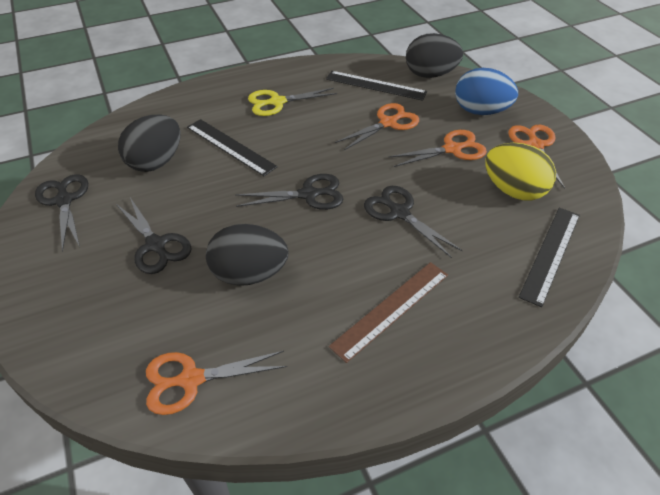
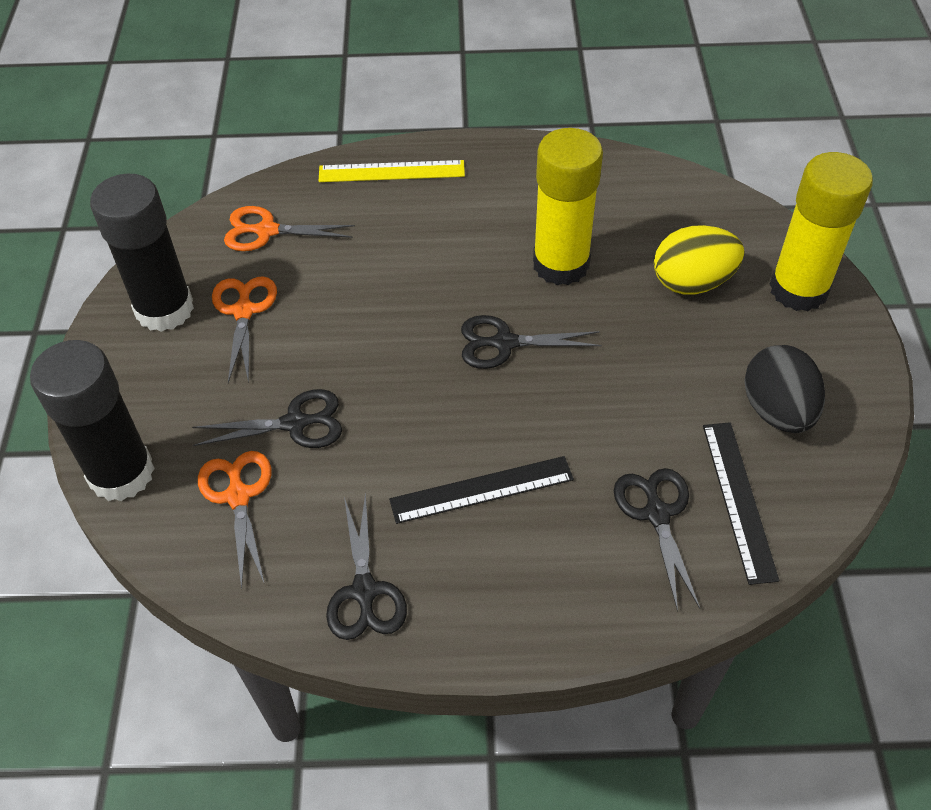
black egg: [118,115,181,172] [206,224,288,286] [406,33,463,78] = 3 -> [744,345,825,433] = 1
black glue stick: none = 0 -> [30,340,155,501] [90,174,194,332] = 2
black ruler: [187,119,278,176] [326,71,427,101] [519,208,580,307] = 3 -> [389,456,574,524] [703,422,780,585] = 2
blue egg: [455,68,518,115] = 1 -> none = 0
brown ruler: [329,262,448,363] = 1 -> none = 0
orange scissors: [146,351,287,415] [335,103,419,150] [389,130,487,167] [508,125,565,189] = 4 -> [198,451,271,589] [212,276,277,383] [224,206,355,251] = 3
yellow glue stick: none = 0 -> [533,128,603,285] [769,152,873,311] = 2
yellow ruler: none = 0 -> [319,160,465,182] = 1
yellow scissors: [248,88,337,116] = 1 -> none = 0

